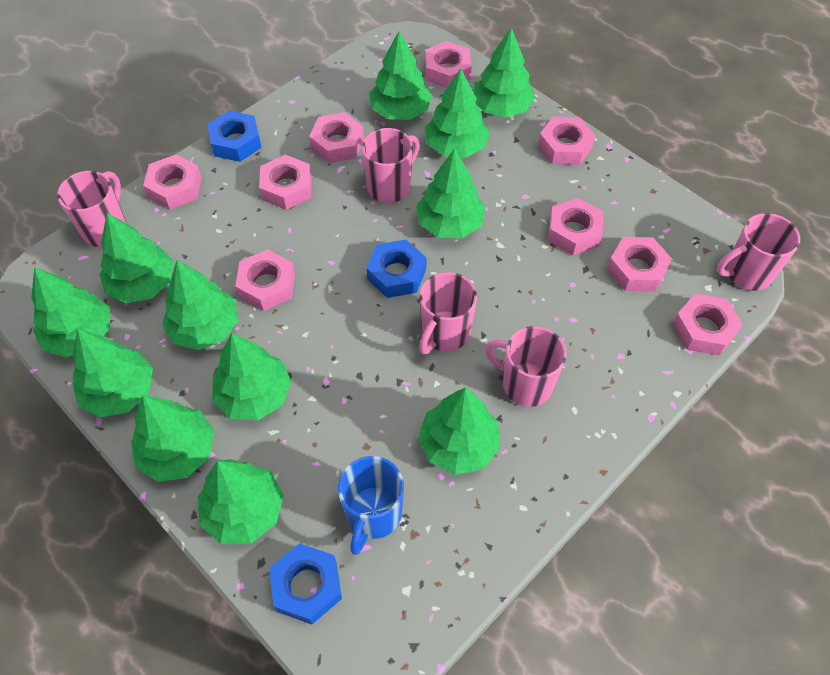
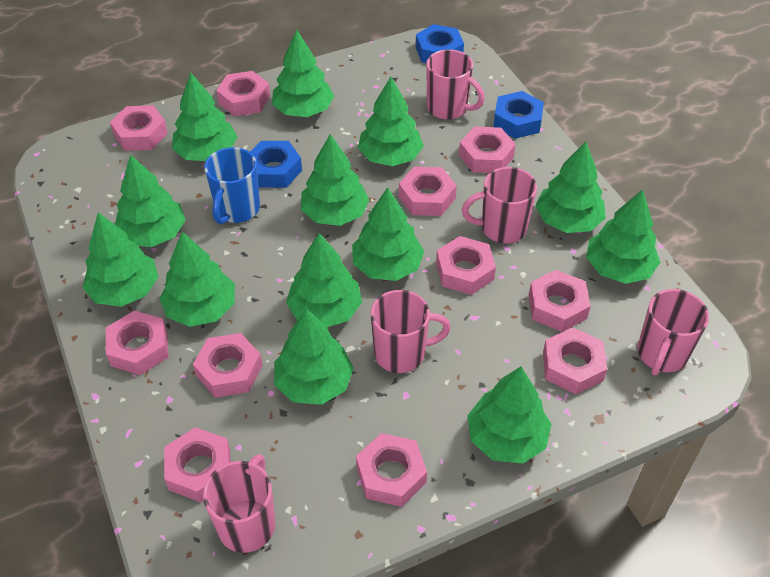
green tree: [31,267,110,357] [73,329,153,418] [100,213,173,303] [131,395,214,482] [162,260,238,350] [198,459,284,544] [212,333,291,421] [369,31,432,120] [416,149,486,238] [418,388,500,475] [425,68,490,158] [473,28,535,118] = 12 -> [82,212,158,307] [115,154,185,247] [160,231,235,327] [172,72,237,161] [272,30,334,117] [274,308,354,405] [286,233,362,327] [301,134,369,226] [352,187,424,281] [358,77,424,166] [467,366,551,464] [535,141,606,233] [586,189,660,284] = 13
pink nut: [143,154,202,210] [235,249,295,311] [259,155,311,210] [309,112,364,163] [425,41,472,88] [538,117,595,165] [548,198,603,255] [607,237,672,291] [672,294,743,355] = 9 -> [106,311,169,375] [110,105,168,151] [164,427,231,502] [193,333,263,398] [216,71,270,116] [356,433,427,507] [399,167,457,216] [436,236,496,295] [459,127,516,173] [529,270,591,332] [543,327,607,394] = 11

